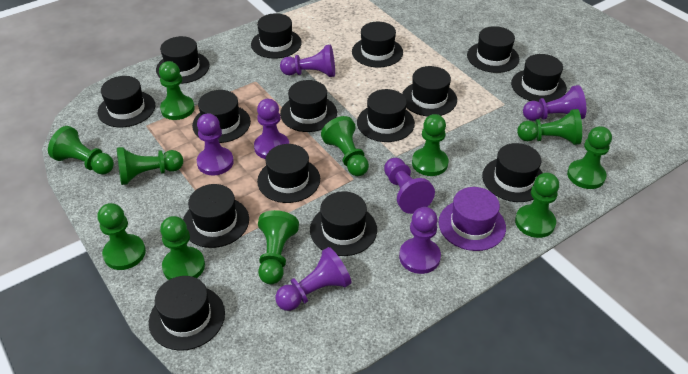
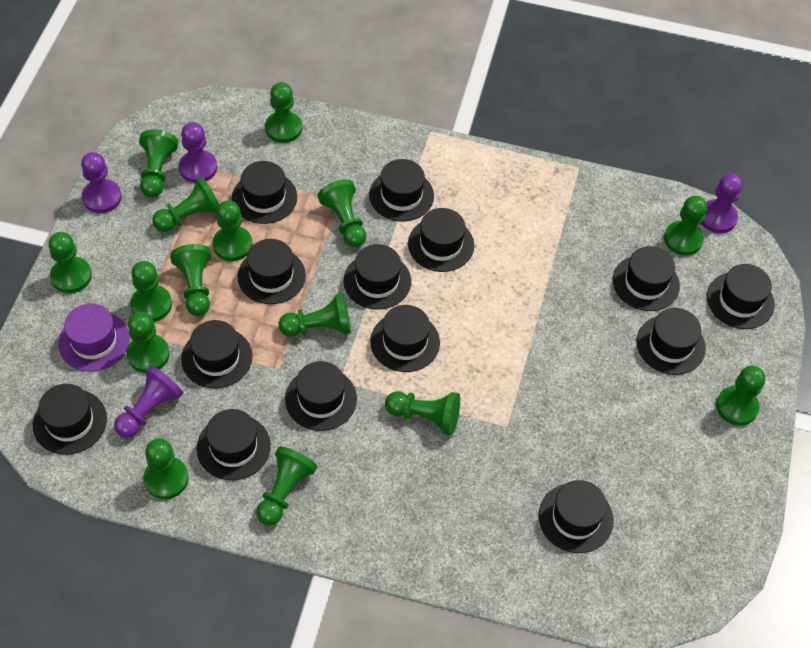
black hat: [98,76,155,127] [149,276,225,351] [156,36,210,84] [183,184,249,248] [192,90,251,143] [251,13,302,58] [257,144,320,203] [280,80,337,132] [310,191,377,256] [352,22,403,67] [357,89,415,142] [402,66,457,116] [467,26,519,73] [482,143,543,202] [511,54,567,103] = 15 -> [33,384,107,455] [181,320,252,388] [197,409,271,480] [232,161,297,224] [237,239,306,304] [285,361,357,431] [343,244,411,310] [369,159,434,222] [370,305,440,372] [408,208,474,272] [539,480,614,553] [613,246,680,311] [636,308,706,375] [707,264,775,329] = 14
green pawn: [48,126,114,175] [98,203,146,270] [117,147,183,185] [159,61,195,120] [160,216,205,280] [258,210,299,284] [321,116,369,176] [412,114,448,176] [515,173,559,238] [517,109,582,145] [567,126,612,189] = 11 -> [49,232,92,293] [127,312,170,373] [130,261,172,322] [139,129,178,197] [143,438,189,499] [152,177,219,232] [170,244,211,316] [213,200,252,261] [256,447,317,525] [265,82,302,143] [279,293,351,337] [317,179,366,247] [385,391,460,435] [664,196,707,256] [716,366,765,426] = 15
purple pawn: [197,113,234,175] [254,99,289,159] [276,247,351,311] [280,45,335,77] [384,158,435,214] [399,207,441,274] [523,85,586,121] = 7 -> [81,152,122,213] [114,366,183,438] [179,122,217,183] [701,173,743,233] = 4

